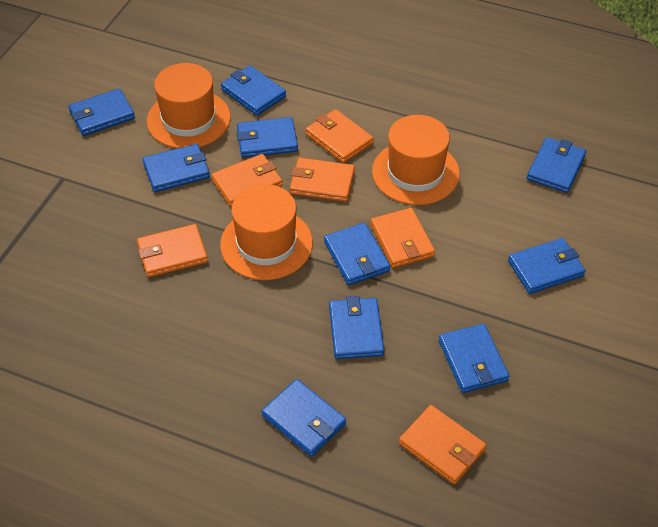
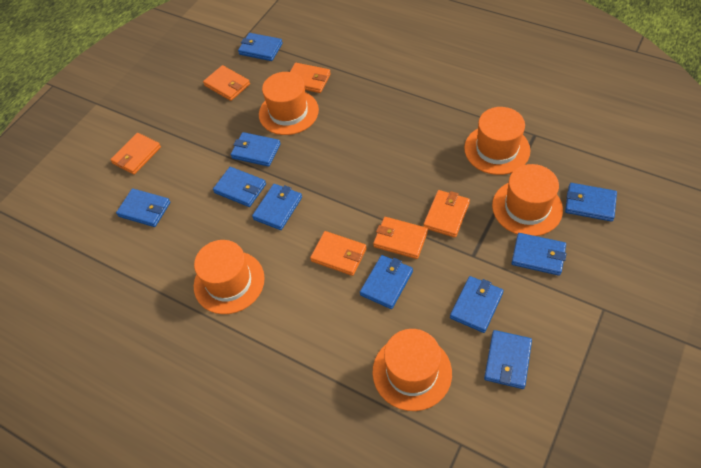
orange hat: [147,63,231,149] [220,184,313,280] [372,115,460,205] = 3 -> [194,240,265,314] [259,72,319,135] [373,329,452,411] [464,107,530,175] [492,164,563,236] = 5

